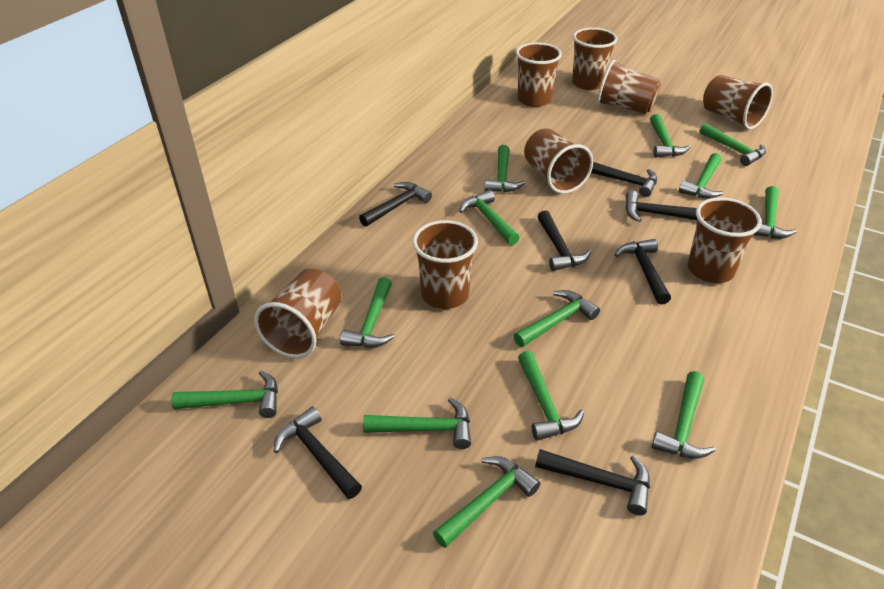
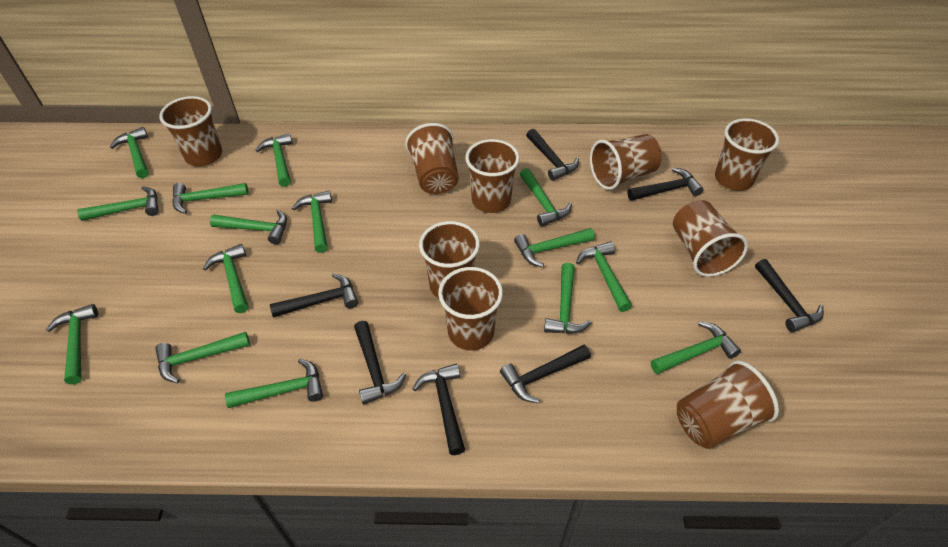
brown cup: [254,269,341,358] [412,220,478,309] [516,42,562,107] [524,128,593,194] [572,28,617,90] [597,60,661,114] [688,197,761,283] [703,75,773,130] = 8 -> [159,96,222,166] [405,123,459,194] [419,221,480,298] [438,267,503,350] [465,139,520,213] [590,134,662,190] [673,200,748,277] [677,360,779,449] [715,118,779,191] = 9
green hammer: [171,370,278,418] [340,277,394,348] [363,398,471,449] [433,456,540,548] [459,190,520,245] [484,145,525,192] [513,290,600,347] [518,351,584,441] [650,114,691,157] [652,371,716,459] [679,153,723,198] [699,123,766,166] [754,186,797,239] = 13 -> [46,304,98,384] [77,186,159,221] [110,127,149,178] [155,332,250,383] [172,183,248,214] [203,244,249,313] [210,209,287,244] [225,359,323,408] [255,133,293,187] [292,191,332,253] [514,228,595,267] [520,168,572,227] [544,263,591,334] [576,242,632,312] [651,321,741,374] = 15

